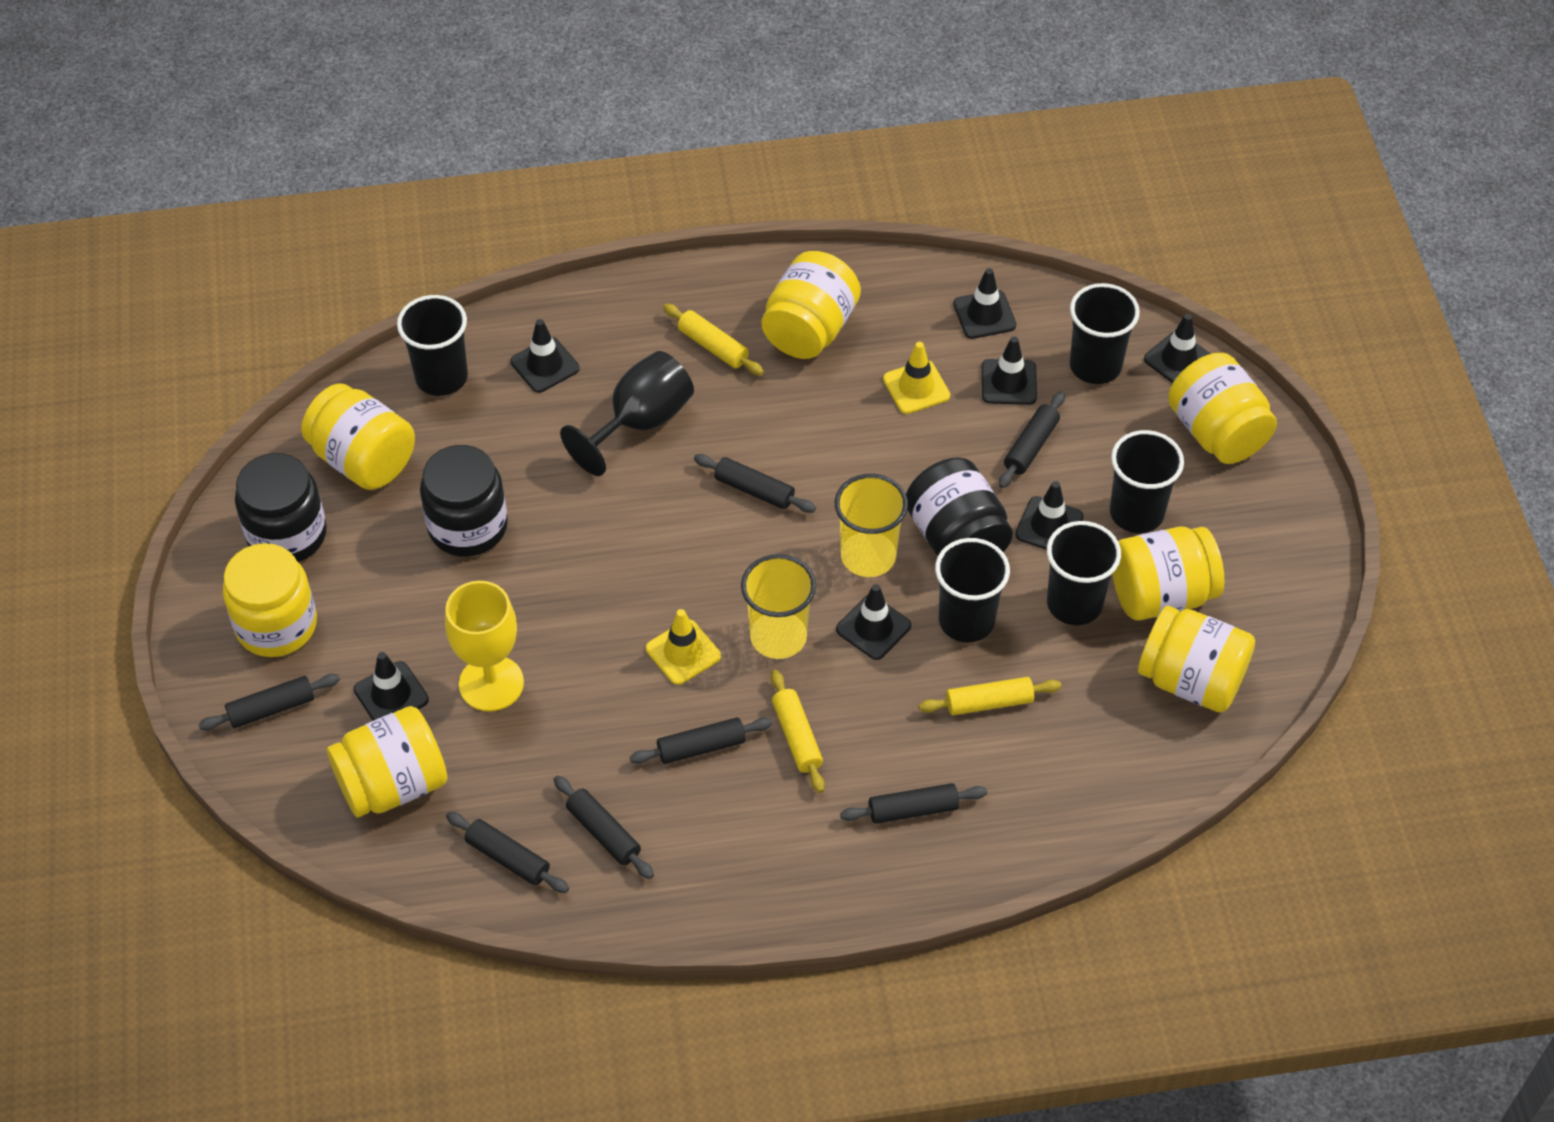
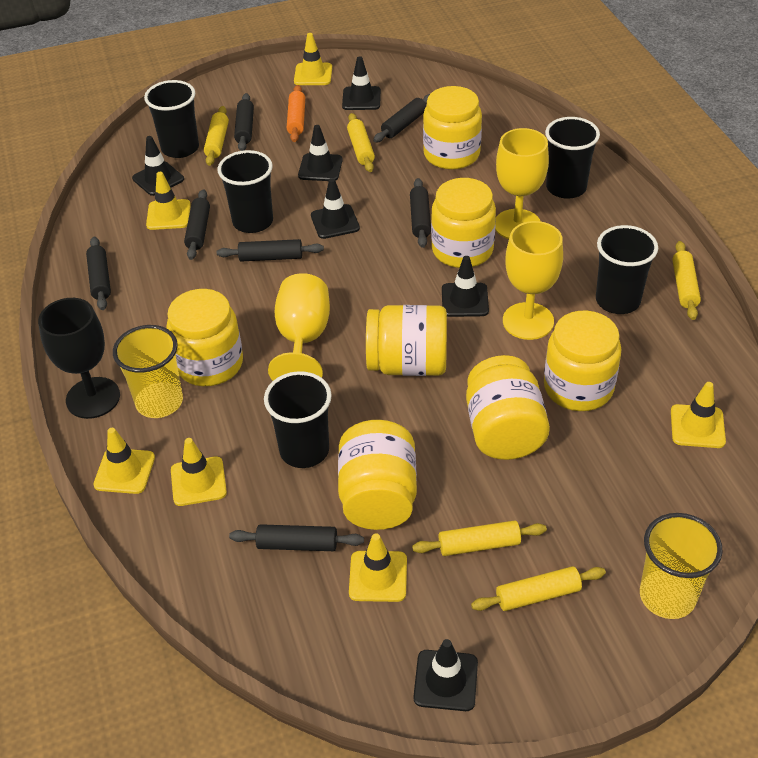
black jar: [235,453,327,562] [420,445,508,557] [906,458,1013,556] = 3 -> none = 0
black traffic cone: [354,652,429,721] [510,319,580,393] [836,584,911,660] [953,268,1016,339] [982,336,1037,405] [1015,481,1084,550] [1144,314,1210,383] = 7 -> [132,136,184,196] [298,125,343,181] [311,178,360,239] [342,56,381,110] [413,639,478,711] [442,256,489,317] = 6
orange rolling pin: none = 0 -> [287,85,305,142] = 1
yellow goblet: [445,581,524,712] = 1 -> [268,273,330,381] [495,128,549,239] [503,221,563,340] = 3
yellow rolling pin: [663,304,764,375] [771,670,825,793] [919,677,1061,715] = 3 -> [204,106,229,166] [347,113,375,172] [412,520,547,556] [471,566,606,611] [672,241,701,320] = 5
yellow traffic cone: [646,609,721,685] [883,342,950,414] = 2 -> [93,428,155,494] [146,172,191,230] [171,438,227,506] [294,33,332,85] [349,533,407,602] [671,382,726,448] = 6

